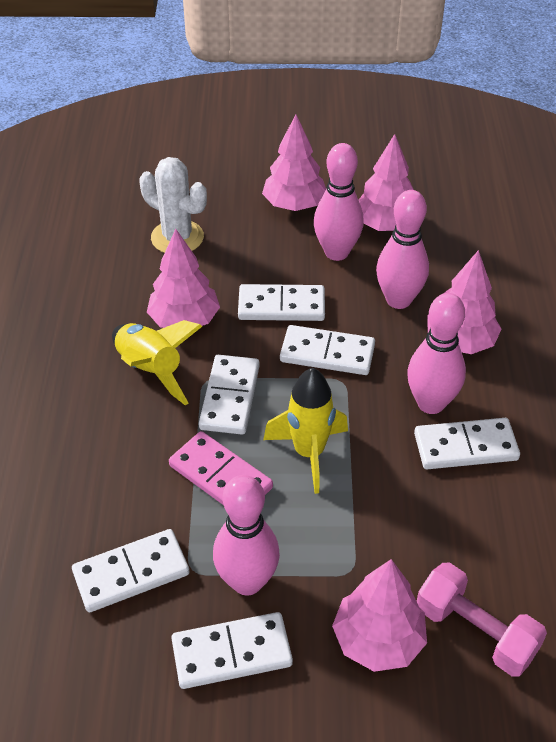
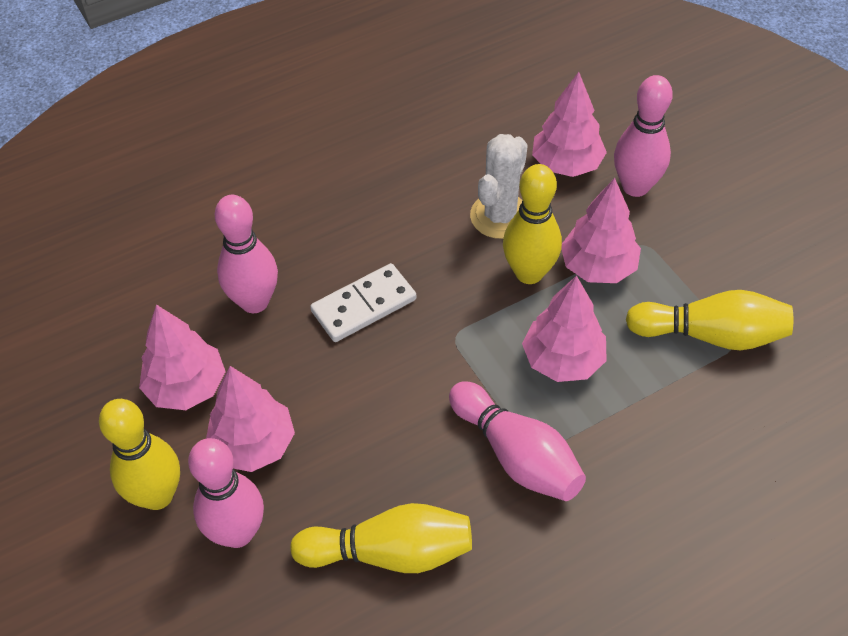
pink domino: [169,431,273,505] = 1 -> none = 0
pink dumbbell: [417,562,547,677] = 1 -> none = 0
white domino: [72,529,190,612] [172,612,293,689] [199,355,260,435] [238,284,325,321] [280,325,375,375] [414,418,520,469] = 6 -> [310,263,416,342] = 1
yellow bowling pin: none = 0 -> [99,399,180,510] [290,503,472,573] [503,164,562,284] [626,290,793,350] = 4
yellow rocket: [112,320,202,405] [263,368,348,494] = 2 -> none = 0

